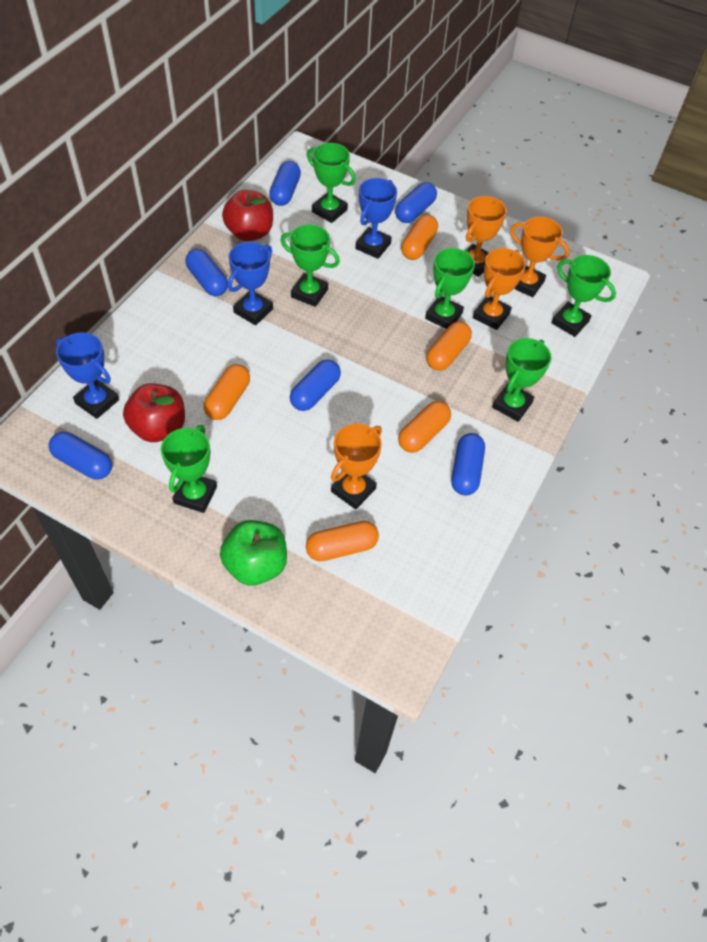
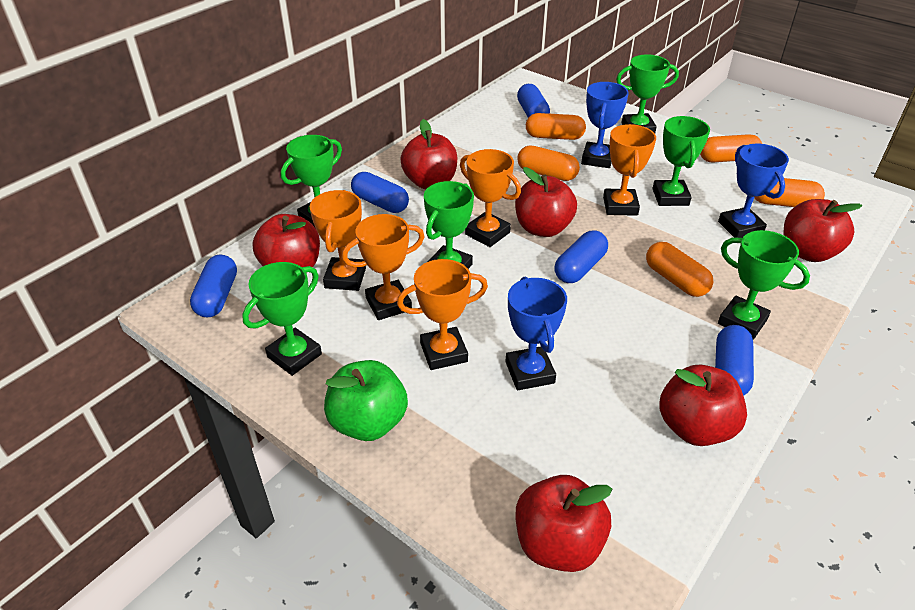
blue capsule: [49,432,112,480] [186,249,228,296] [269,161,301,206] [290,359,341,411] [395,182,437,223] [451,433,485,496] = 6 -> [190,254,237,317] [351,172,409,213] [517,84,550,117] [554,230,608,283] [715,325,754,396] = 5
orange trophy: [331,424,382,509] [466,196,507,277] [473,248,526,330] [510,216,569,297] = 4 -> [310,190,366,291] [342,214,425,320] [397,259,488,370] [460,149,521,247] [603,124,656,216] = 5
red apple: [123,383,185,442] [222,190,273,241] = 2 -> [252,214,320,273] [400,119,457,189] [515,167,577,237] [516,475,612,572] [659,365,747,446] [784,199,862,262] = 6

